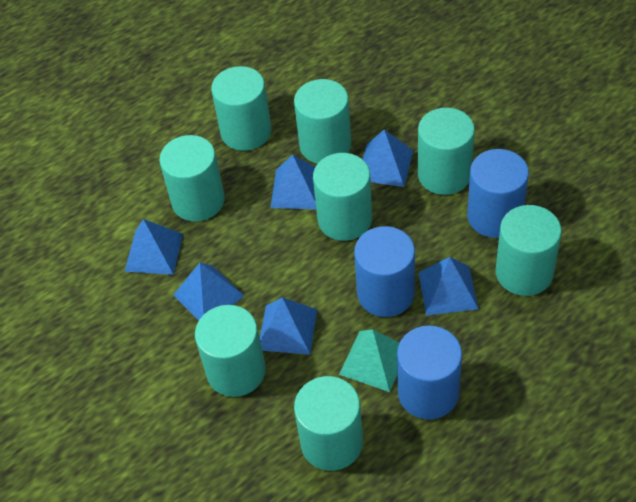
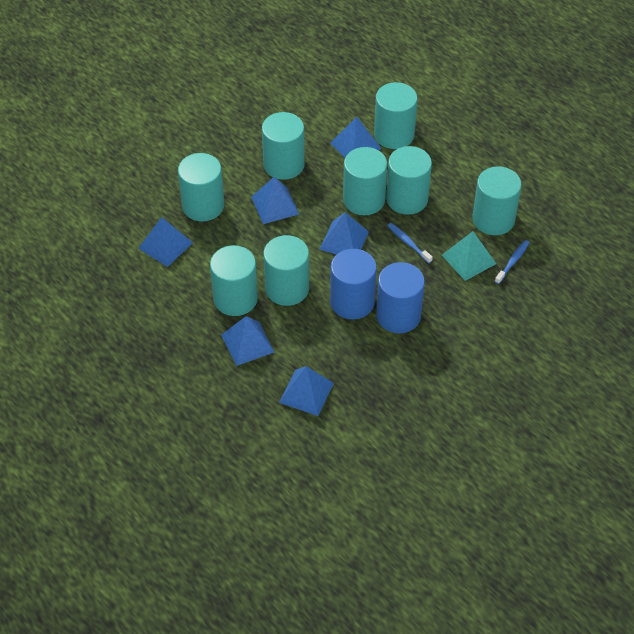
blue cylinder: [354,226,415,317] [397,325,462,419] [467,149,529,238] = 3 -> [330,249,377,320] [376,262,425,333] = 2
blue toothbrush: none = 0 -> [387,223,433,263] [495,240,530,284] = 2

